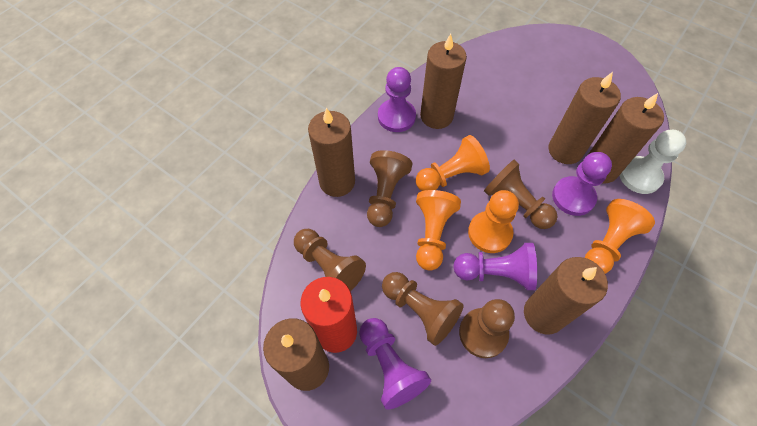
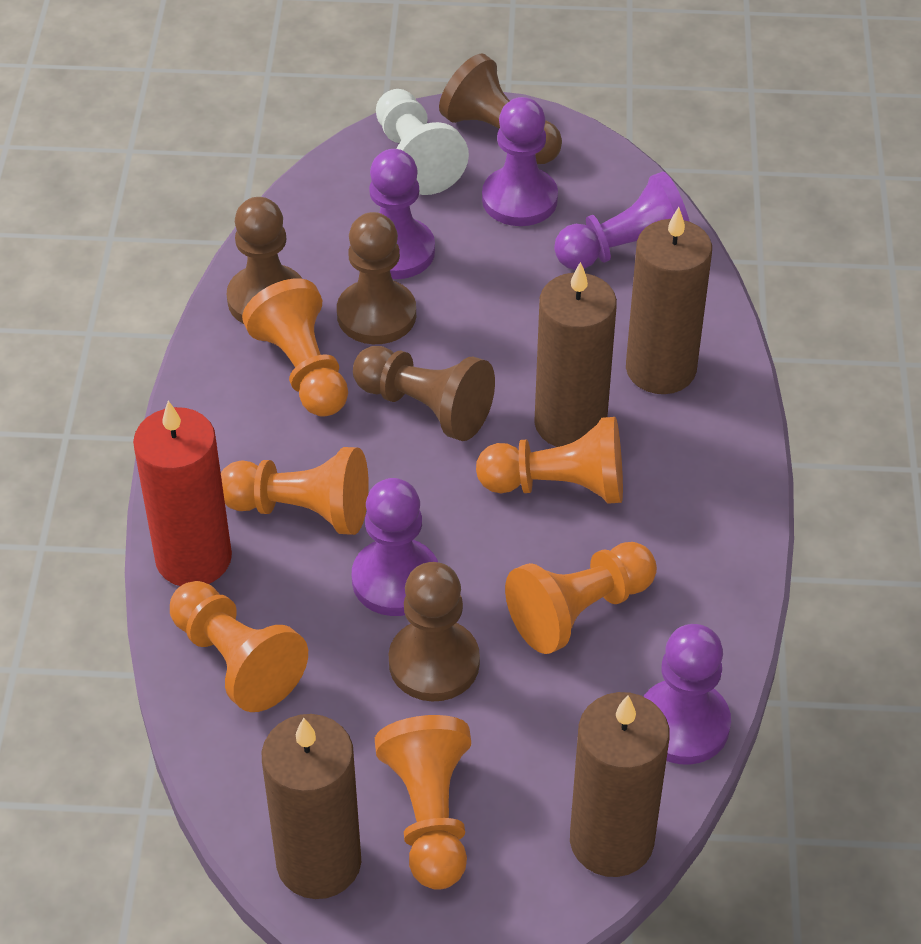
brown candle: [263,318,329,391] [308,108,355,197] [420,34,467,129] [524,257,608,335] [548,72,621,164] [588,93,664,184] = 6 -> [262,714,361,899] [534,262,617,447] [570,692,670,877] [626,207,712,394] = 4
orange pawn: [416,135,490,191] [416,190,461,271] [468,190,519,253] [585,199,655,274] = 4 -> [170,581,308,712] [221,447,369,535] [242,278,348,417] [375,715,471,890] [476,417,623,504] [505,542,657,654] = 6
purple pawn: [359,318,431,410] [378,67,416,132] [453,243,537,290] [552,152,612,216] = 4 -> [352,478,438,616] [369,149,435,279] [482,97,558,226] [554,171,690,270] [643,624,731,765] = 5

